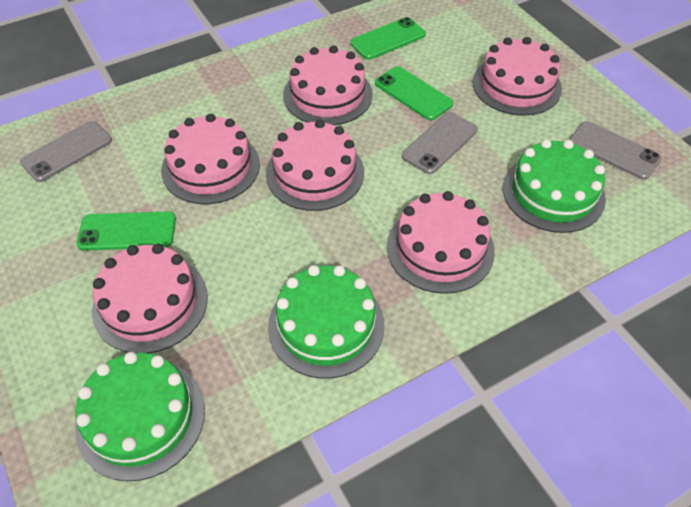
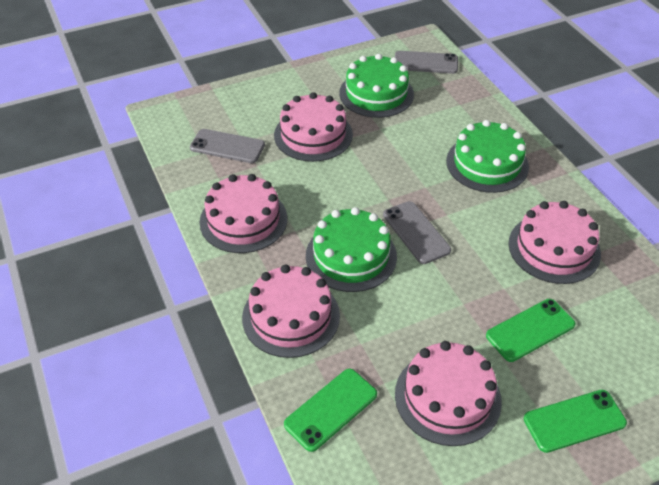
pink cake: [92,244,208,353] [161,114,260,204] [266,120,364,211] [283,46,373,125] [387,191,495,294] [472,37,562,116] = 6 -> [200,174,287,253] [242,265,340,358] [274,92,353,162] [395,341,502,446] [508,201,601,284] = 5

